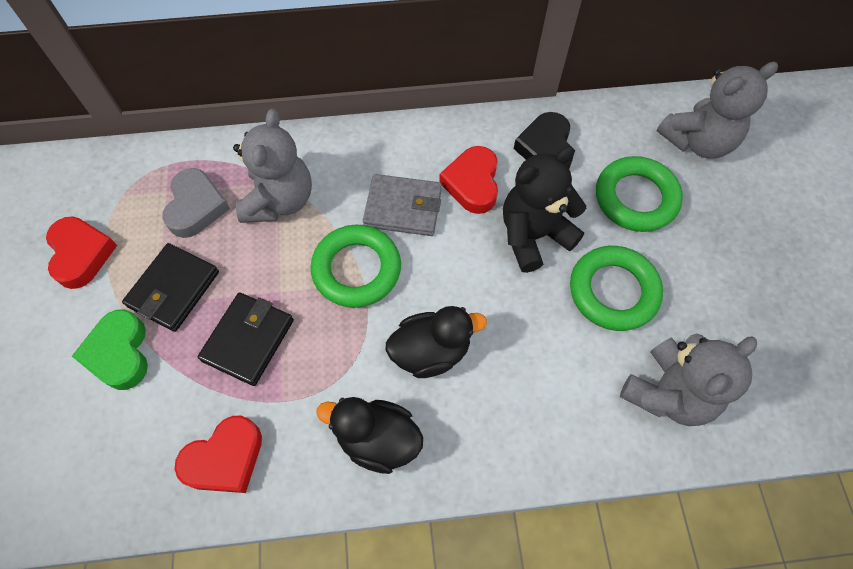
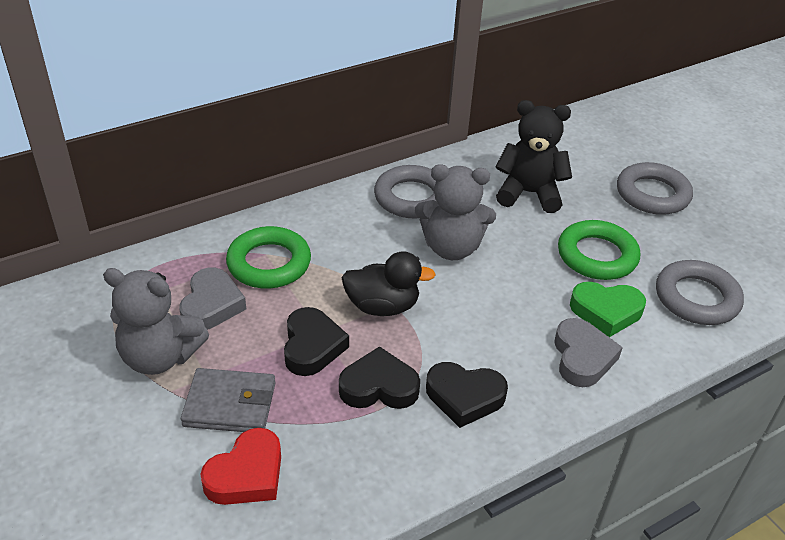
black duck: [316,397,423,474] [385,306,487,378] = 2 -> [341,251,436,316] = 1
black heart: [514,112,573,168] = 1 -> [284,307,349,376] [339,346,420,409] [426,362,508,428] = 3
black wallet: [122,243,219,332] [198,292,294,386] = 2 -> none = 0
green ring: [311,225,401,308] [570,246,663,331] [596,156,683,232] = 3 -> [226,226,311,289] [558,220,640,280] = 2
grey heart: [162,168,230,238] = 1 -> [179,268,246,330] [554,318,623,387] = 2
grey ring: none = 0 -> [374,165,436,218] [617,162,693,215] [656,260,744,325] = 3
grey teddy bear: [233,109,312,223] [620,333,757,426] [657,62,778,159] = 3 -> [103,268,209,375] [415,164,496,260] = 2
red heart: [46,216,117,289] [175,416,262,493] [439,146,498,214] = 3 -> [201,428,281,505] = 1

